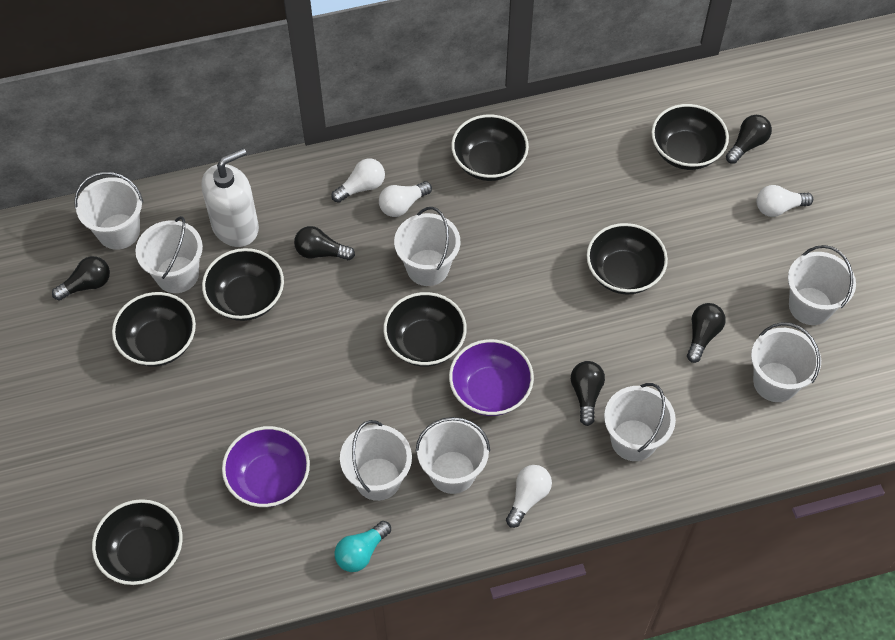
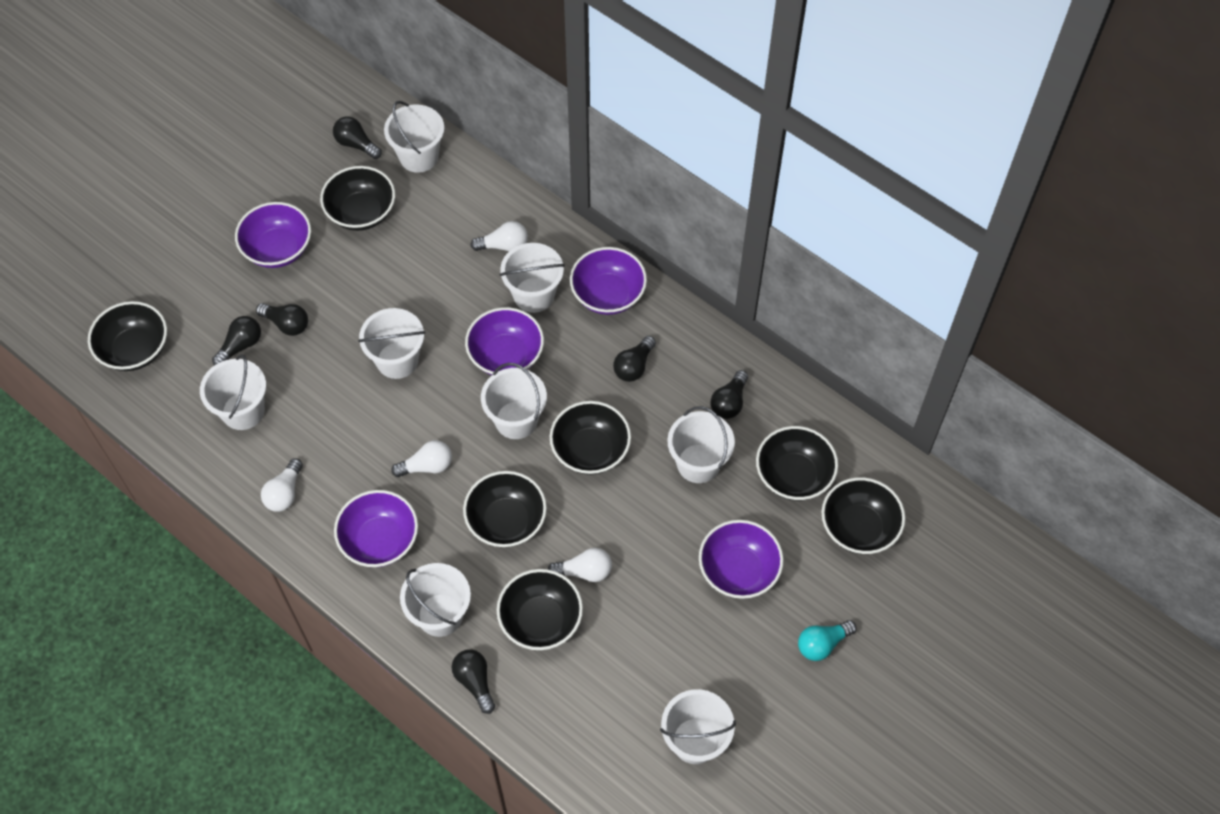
black light bulb: [52,256,110,301] [294,226,355,260] [571,361,605,426] [687,303,726,363] [726,115,772,164] = 5 -> [212,316,261,366] [256,303,308,336] [333,116,382,159] [452,649,495,714] [613,336,656,382] [710,370,748,419] = 6
purple bowl: [222,426,310,507] [449,339,534,416] = 2 -> [235,202,311,268] [334,490,418,567] [465,307,544,375] [570,247,647,315] [699,520,784,599] = 5
white soap dispenser: [201,148,259,247] = 1 -> none = 0

